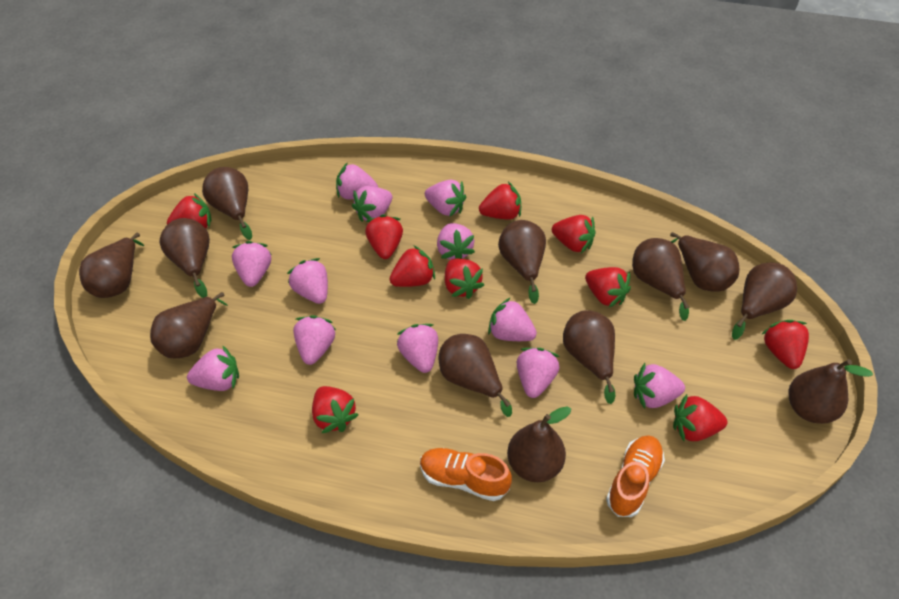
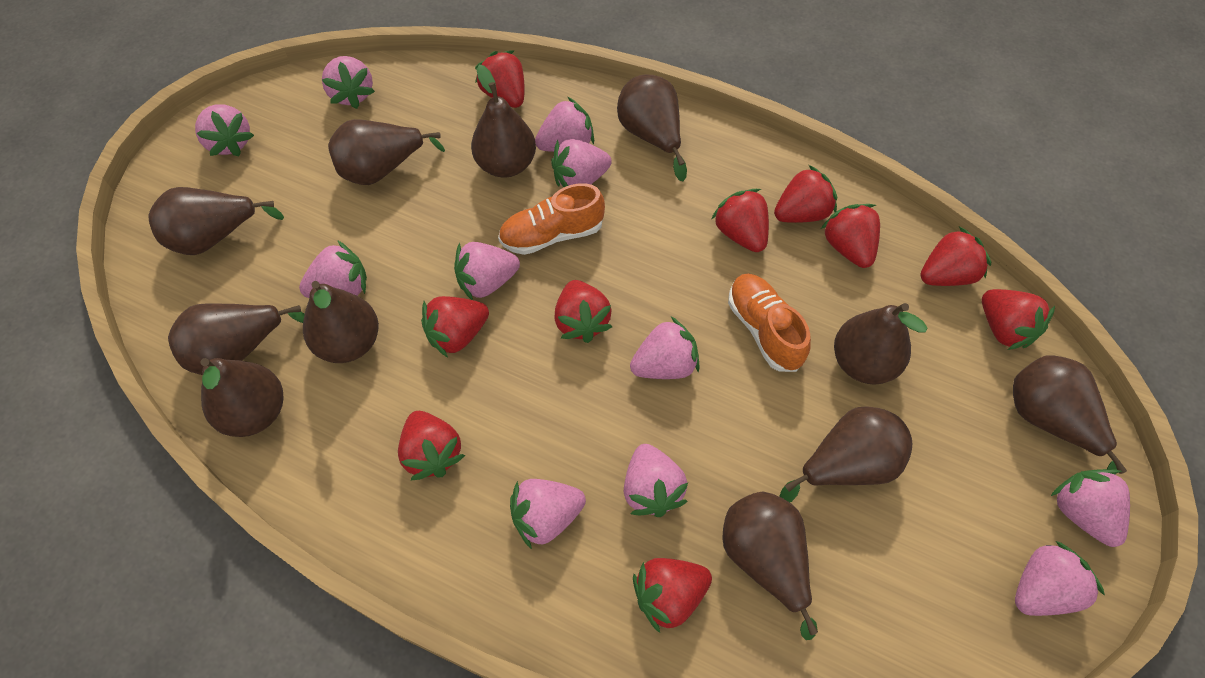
brown pear: [79,233,144,298] [150,292,228,358] [160,218,210,298] [202,167,252,240] [439,334,512,417] [498,220,546,304] [507,407,571,482] [563,310,616,404] [632,238,690,321] [670,232,739,292] [732,263,797,340] [789,359,873,424] = 12 -> [148,187,284,255] [168,303,305,375] [200,358,283,437] [303,281,379,363] [328,119,445,185] [471,65,536,178] [617,75,687,181] [722,492,818,640] [779,406,912,502] [834,303,927,385] [1013,355,1127,475] = 11
pink strawberry: [187,346,239,391] [232,241,272,287] [287,258,328,304] [293,316,336,365] [336,162,378,199] [352,186,392,222] [397,324,438,373] [425,180,466,217] [437,223,475,260] [488,297,537,341] [517,348,560,398] [634,363,685,409] = 12 -> [195,104,254,156] [299,240,367,298] [322,56,375,109] [454,242,520,300] [510,479,586,549] [535,97,594,152] [551,139,612,188] [624,444,688,517] [630,317,700,379] [1015,541,1105,616] [1051,469,1130,547] = 11

